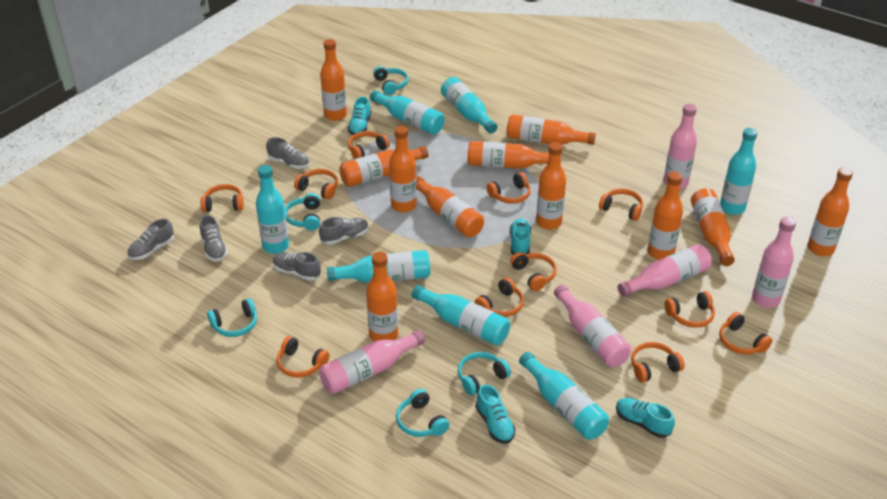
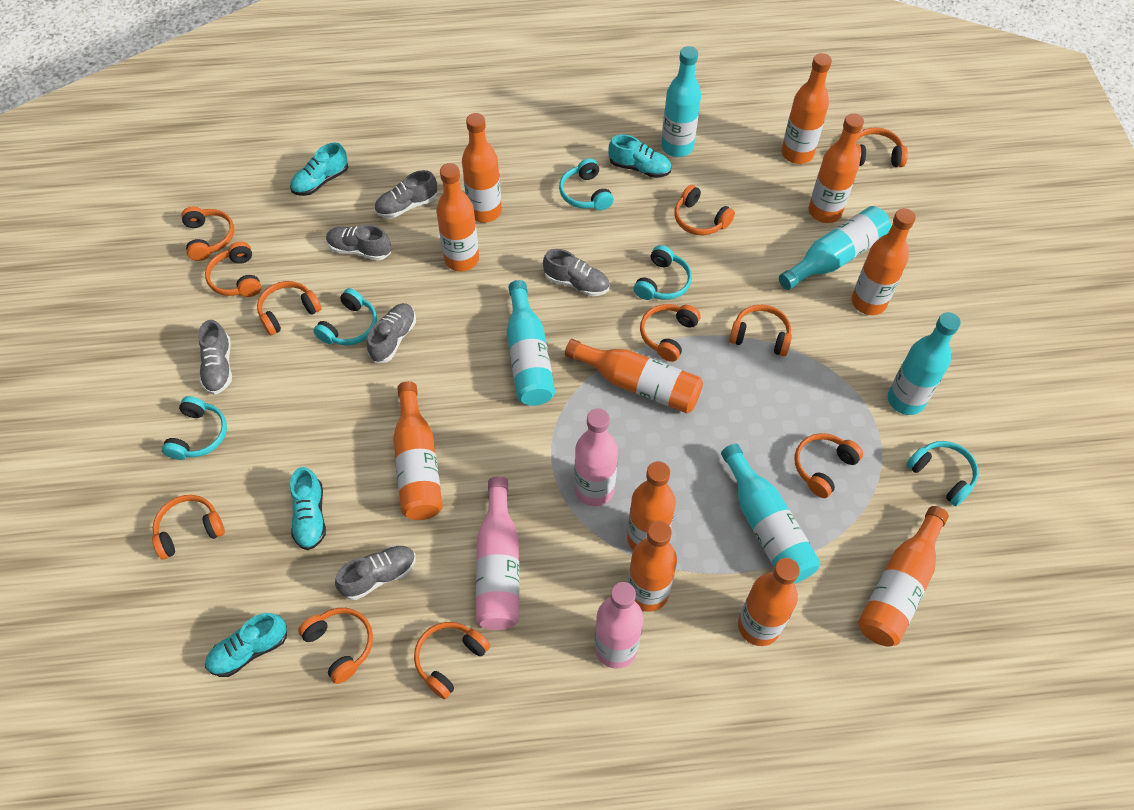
grey shoe: [127,219,174,260] [200,215,228,262] [266,137,310,169] [273,252,321,281] [319,217,369,245] = 5 -> [198,320,232,395] [326,225,391,261] [335,545,416,600] [367,303,416,363] [374,170,437,218] [543,249,610,296] = 6
pink bottle: [319,330,425,394] [554,285,631,367] [618,244,712,297] [664,104,697,189] [752,217,796,308] = 5 -> [475,476,520,630] [574,408,618,506] [594,582,643,669] = 3
turquoise bottle: [256,165,289,254] [327,250,430,283] [370,90,445,135] [412,285,510,345] [441,77,498,134] [519,352,609,439] [720,128,757,215] = 7 -> [507,280,555,406] [661,46,701,157] [721,444,820,584] [779,206,891,290] [888,312,961,415] = 5

